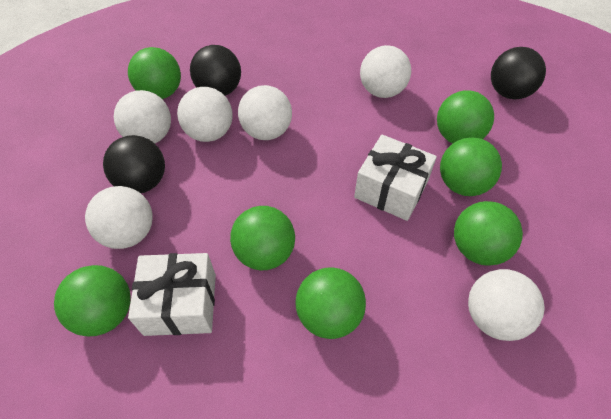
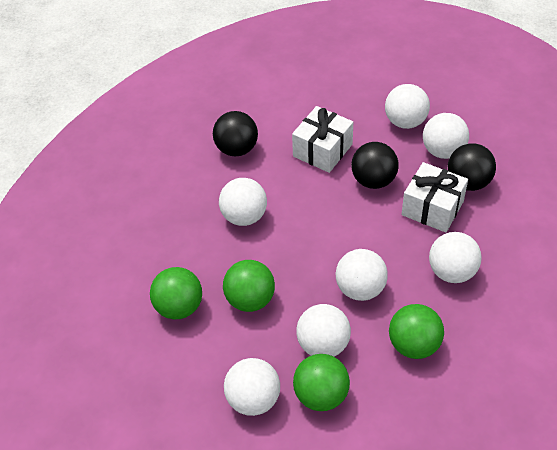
green ball: [54,265,131,336] [128,47,181,99] [230,206,295,270] [296,268,366,339] [437,91,494,143] [440,137,502,196] [454,201,523,266] = 7 -> [150,267,202,319] [223,260,275,312] [293,354,350,411] [389,304,444,359] = 4
white ball: [85,186,153,249] [114,90,171,143] [177,87,233,142] [238,85,292,140] [360,45,411,98] [468,269,545,341] = 6 -> [219,178,267,226] [224,358,280,416] [296,304,351,357] [336,249,388,301] [385,84,430,129] [423,113,469,159] [429,232,482,283] = 7

